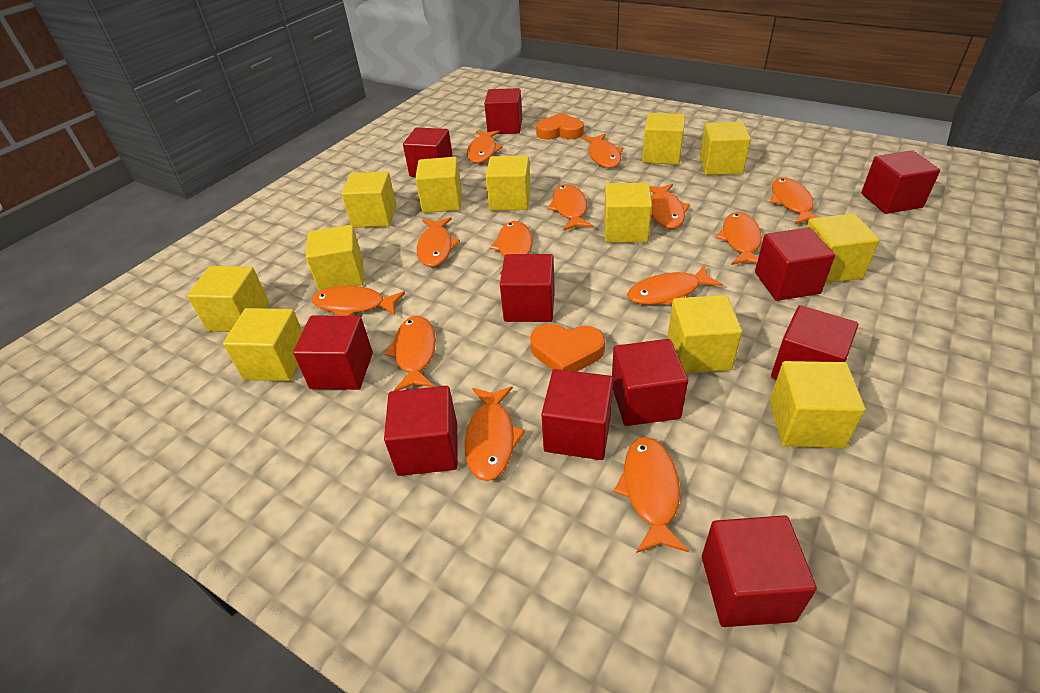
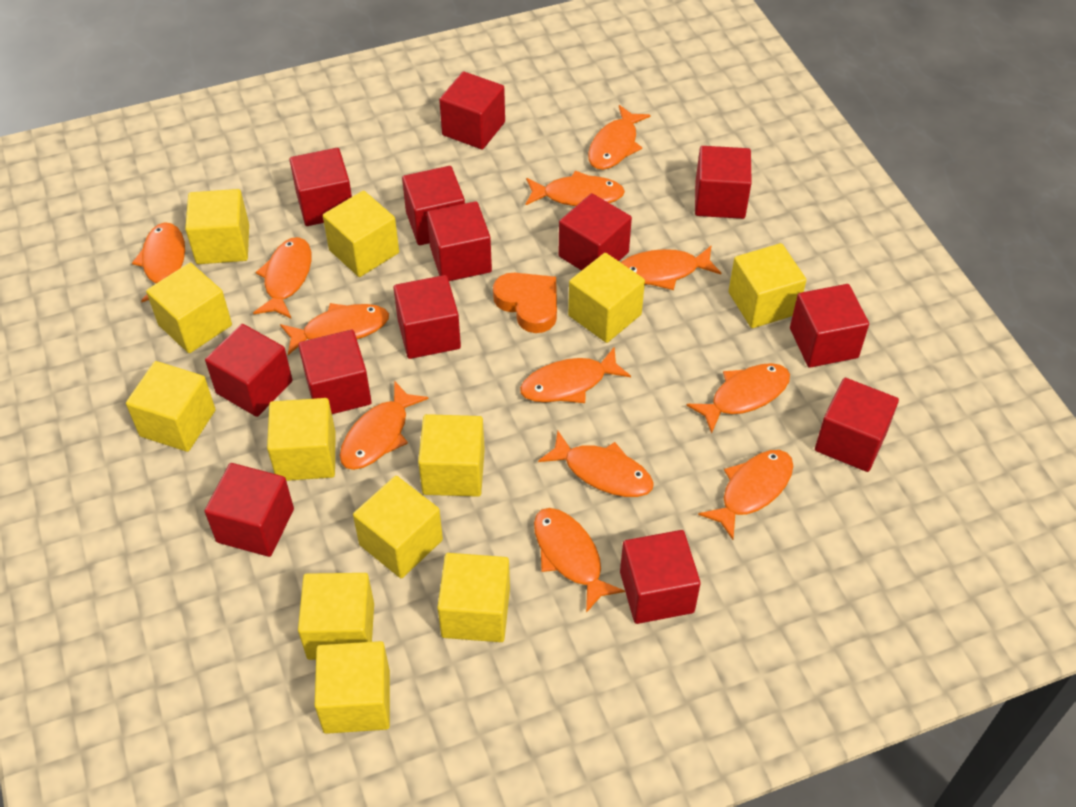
orange fish: [312,286,405,316] [384,316,436,391] [417,217,460,267] [465,386,525,481] [467,130,503,163] [489,221,533,274] [547,184,594,231] [581,134,623,168] [614,437,689,553] [627,265,723,305] [650,184,690,229] [716,212,762,265] [770,177,820,224] = 13 -> [132,222,185,302] [253,237,312,319] [280,303,389,355] [340,381,429,470] [520,347,631,403] [526,171,625,206] [534,508,625,613] [538,431,654,497] [588,105,651,170] [621,245,721,290] [686,363,790,434] [698,450,793,540] = 12
orange heart: [530,324,605,372] [536,113,584,140] = 2 -> [493,273,557,333] = 1
red cube: [293,316,373,390] [384,386,458,476] [403,127,453,177] [484,88,522,134] [500,254,555,322] [541,369,613,460] [612,339,688,426] [702,515,817,627] [755,227,835,301] [771,305,858,380] [861,150,940,214] = 11 -> [204,463,294,557] [205,324,293,417] [289,148,352,226] [298,330,372,414] [393,275,461,359] [402,166,465,245] [427,201,492,281] [439,71,505,150] [558,193,632,271] [620,530,701,624] [695,146,752,219] [790,284,869,368] [815,378,899,472] = 13

